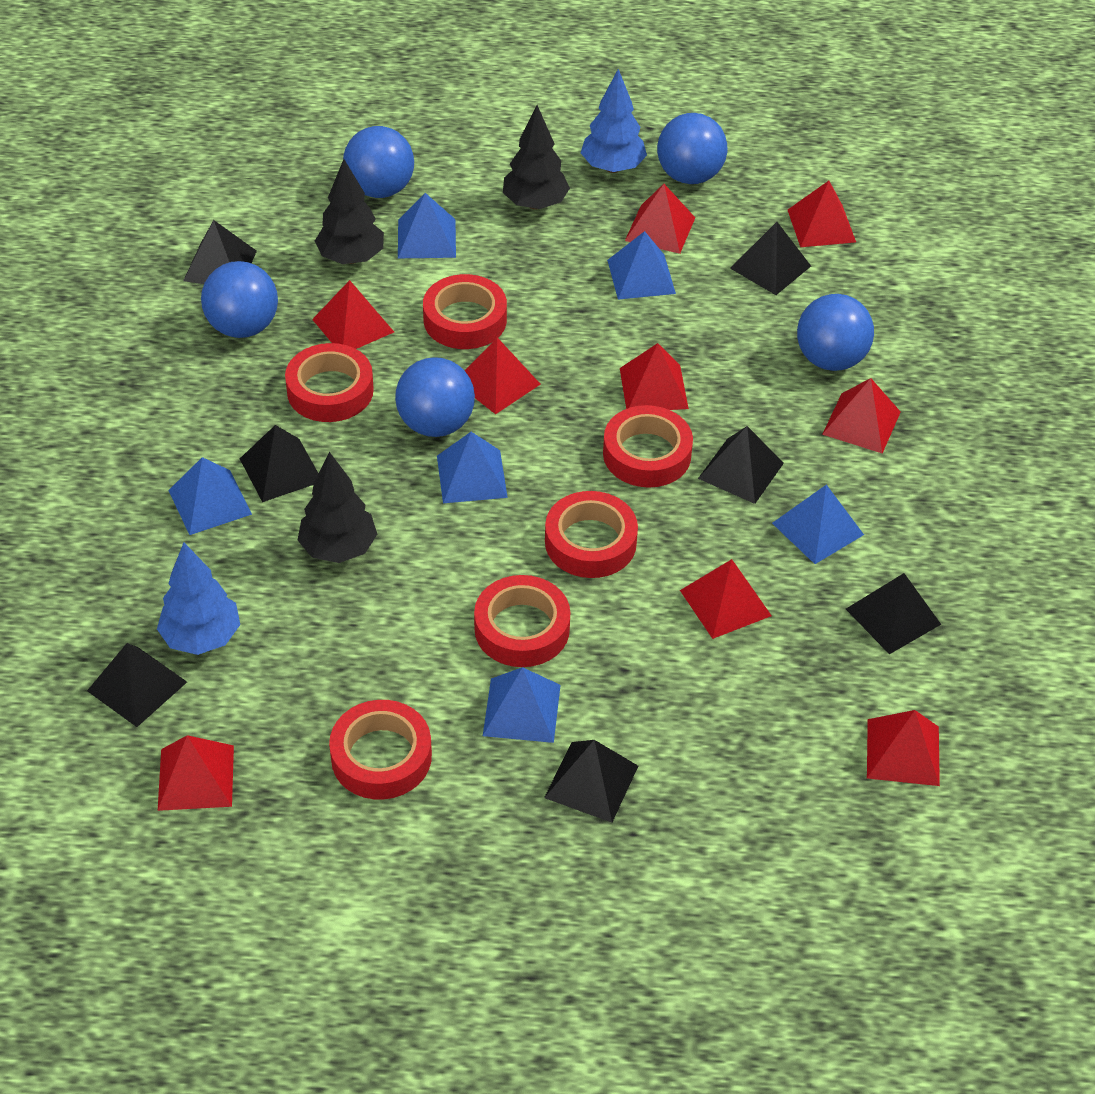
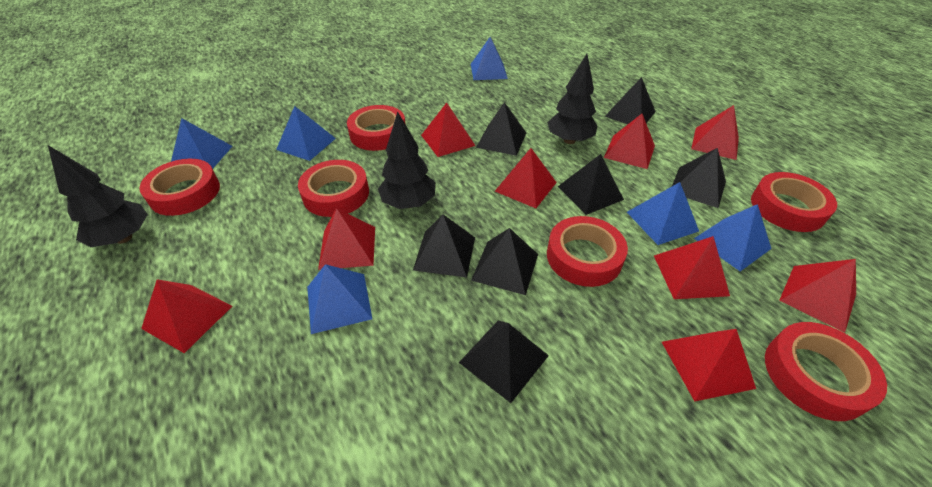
blue ball: [201,261,278,338] [343,126,414,198] [395,357,475,437] [657,113,727,184] [797,294,874,371] = 5 -> none = 0
blue tree: [157,542,240,655] [581,69,647,173] = 2 -> none = 0

